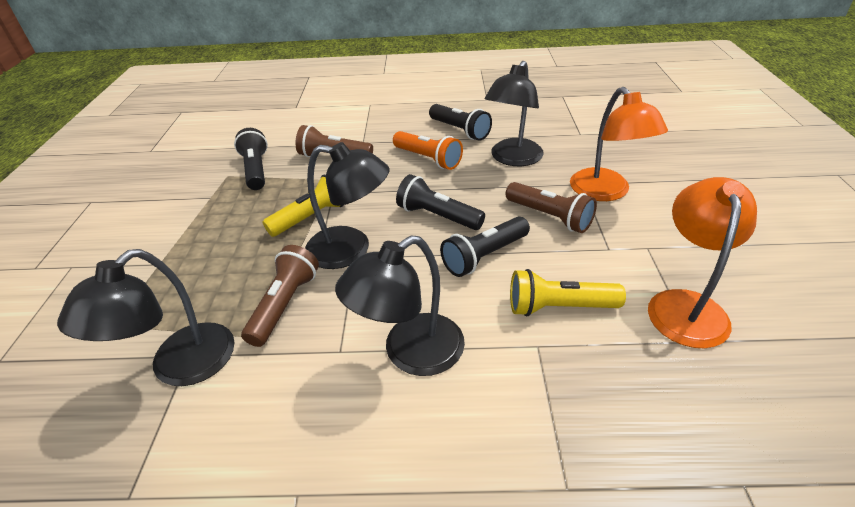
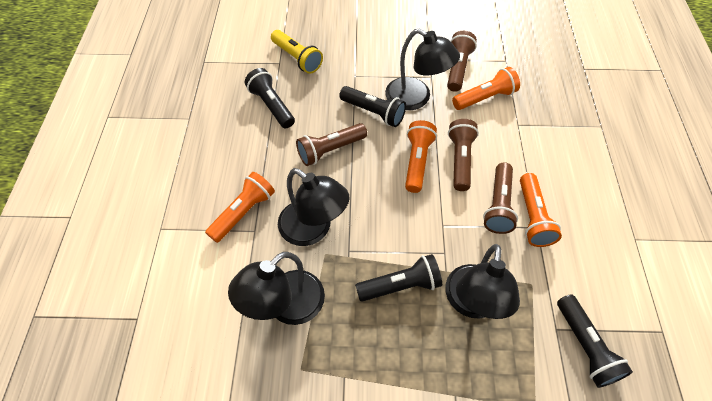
brown flashlight: [241,245,319,347] [296,125,373,157] [506,182,597,233] = 3 -> [296,123,367,166] [447,31,477,92] [448,119,479,191] [483,162,518,234] = 4
orange flashlight: [393,131,463,170] = 1 -> [205,172,275,243] [405,120,437,193] [452,67,520,110] [520,173,562,247] = 4
orange lamp: [570,87,668,201] [648,177,757,348] = 2 -> none = 0
yellow flashlight: [263,174,343,237] [510,269,626,316] = 2 -> [271,30,323,74] = 1

